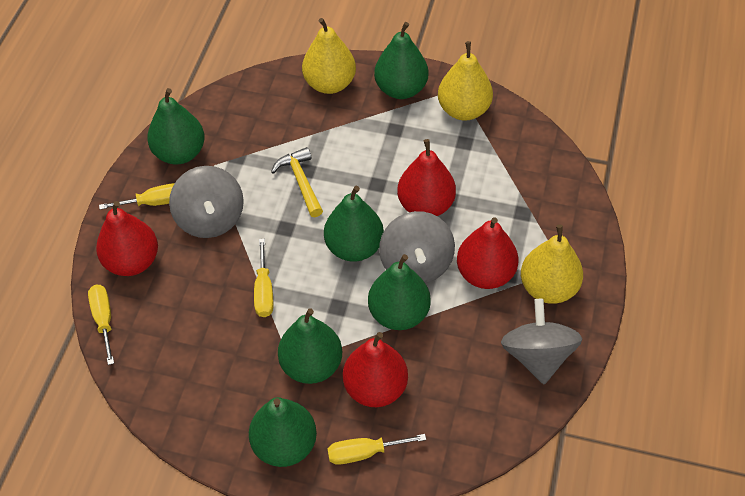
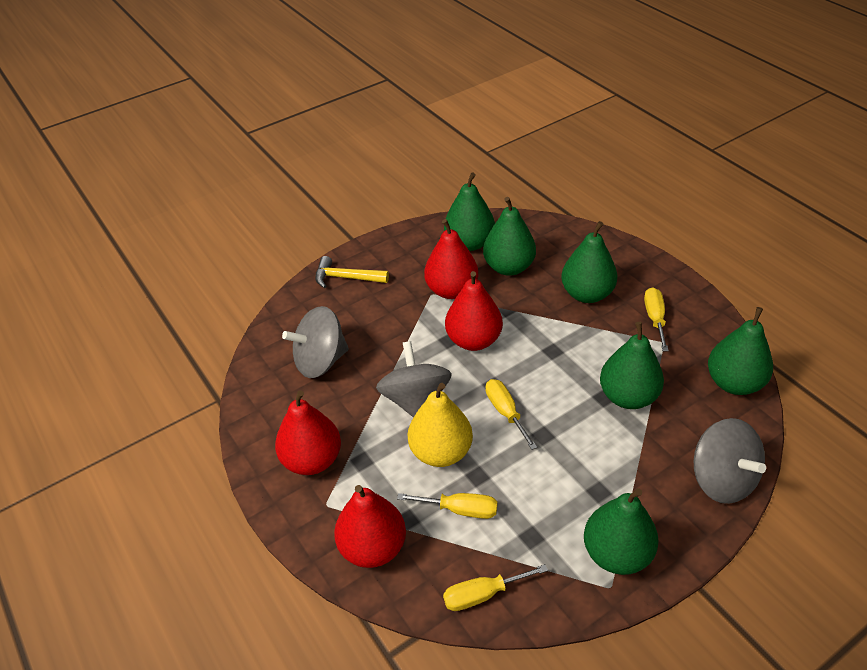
yellow pear: [302,18,356,94] [438,41,493,121] [521,225,583,304] = 3 -> [408,383,473,467] = 1

